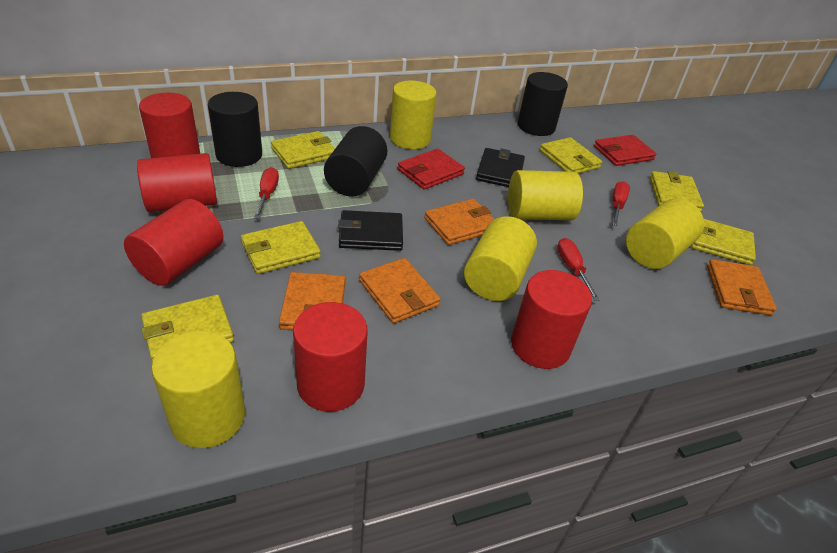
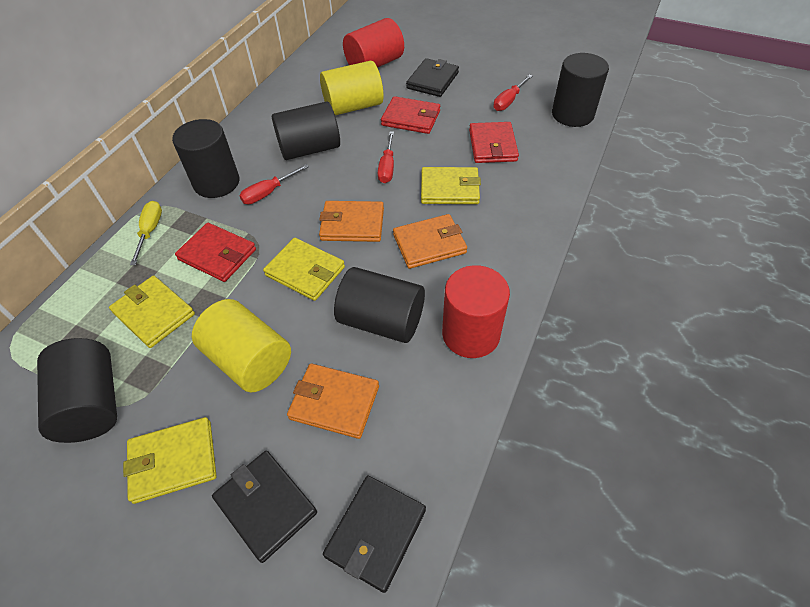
black cylinder: [208,92,262,167] [324,126,387,196] [518,72,568,136] = 3 -> [37,338,117,443] [172,119,239,198] [272,101,340,160] [334,267,425,343] [552,53,609,127] = 5
black wallet: [338,210,403,251] [476,148,525,187] = 2 -> [212,451,317,563] [323,476,426,593] [406,58,459,97] = 3
orange wallet: [279,272,346,330] [359,258,441,324] [425,199,495,245] [707,259,777,316] = 4 -> [287,363,379,439] [319,201,384,242] [393,214,467,269] = 3
red cylinder: [124,199,223,286] [137,153,217,212] [139,93,200,158] [293,302,368,412] [511,270,592,369] = 5 -> [343,18,404,68] [442,265,510,358] = 2
red wallet: [398,149,465,190] [594,135,656,166] = 2 -> [175,223,256,282] [381,96,440,134] [469,122,519,163] = 3
yellow cylinder: [151,331,245,448] [390,81,437,149] [464,216,537,301] [508,170,583,220] [626,198,704,269] = 5 -> [192,299,291,393] [320,61,384,115] = 2
yellow screwdriver: none = 0 -> [130,201,162,265] = 1
yellow wallet: [141,295,234,362] [241,221,321,274] [271,131,335,169] [540,137,602,174] [650,171,704,212] [691,219,756,265] = 6 -> [109,276,195,348] [123,417,217,504] [263,238,345,301] [421,167,481,204] = 4

